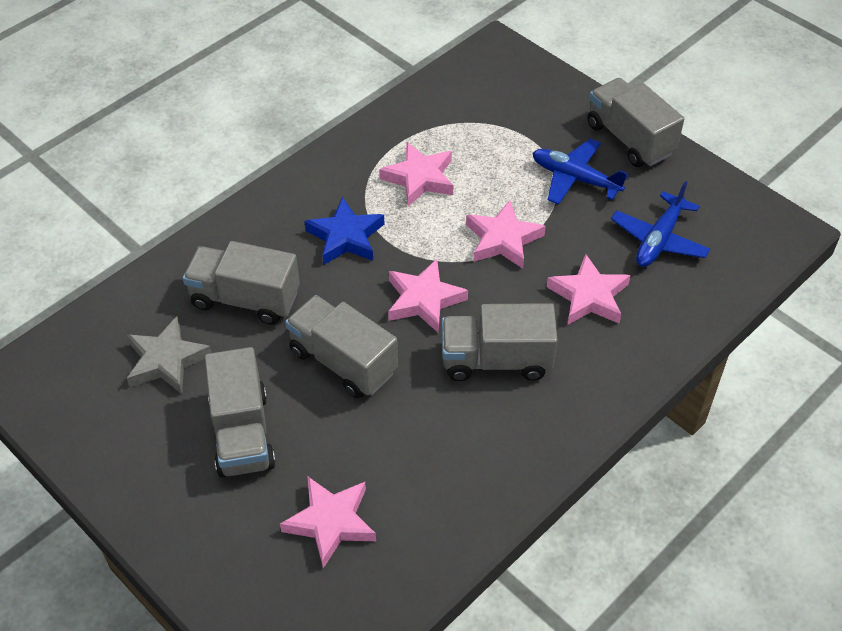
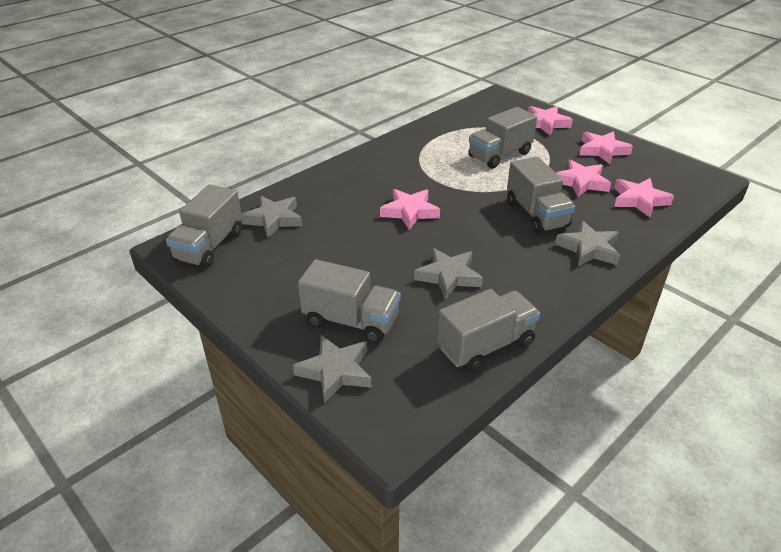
blue plane: [532,139,629,205] [611,181,710,267] = 2 -> none = 0
blue star: [304,197,384,265] = 1 -> none = 0
grey star: [127,316,212,394] = 1 -> [242,196,302,238] [293,335,371,404] [414,248,483,300] [555,220,620,267] = 4

